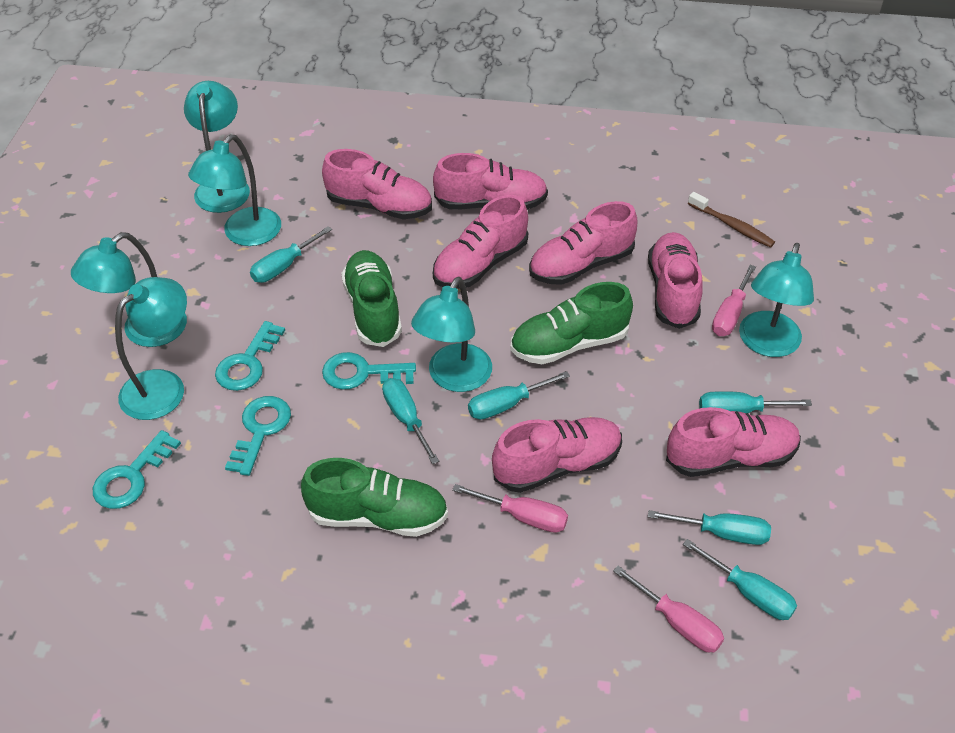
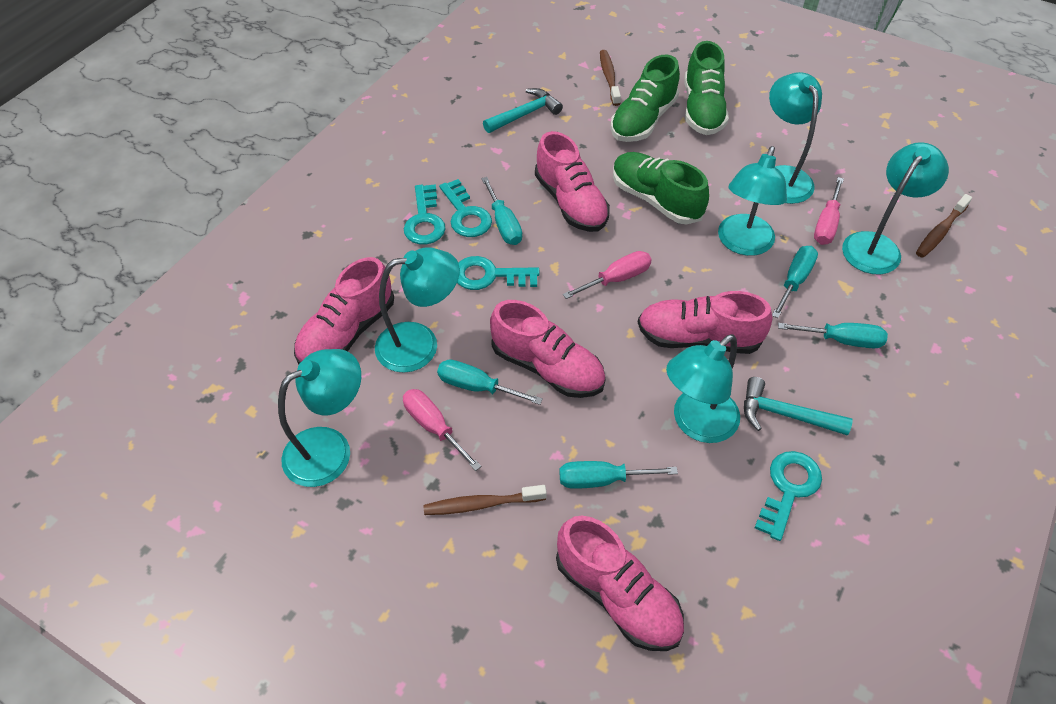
brown toothbrush: [688,192,775,248] = 1 -> [424,485,547,515] [600,50,621,106] [916,194,972,258] = 3
pink shoe: [322,149,432,219] [433,153,548,210] [433,195,528,289] [492,417,622,493] [529,201,638,285] [648,232,703,329] [666,407,801,477] = 7 -> [294,257,394,364] [490,300,606,398] [535,131,610,232] [556,516,684,651] [638,291,772,354] = 5
turquoise hammer: none = 0 -> [483,88,563,133] [744,377,853,435] = 2
turquoise screwdriver: [250,226,332,283] [382,378,439,464] [468,371,570,420] [648,510,771,545] [683,539,797,620] [699,391,812,413] = 6 -> [437,359,543,405] [481,177,522,245] [559,461,678,489] [772,246,818,318] [778,323,888,348] = 5

